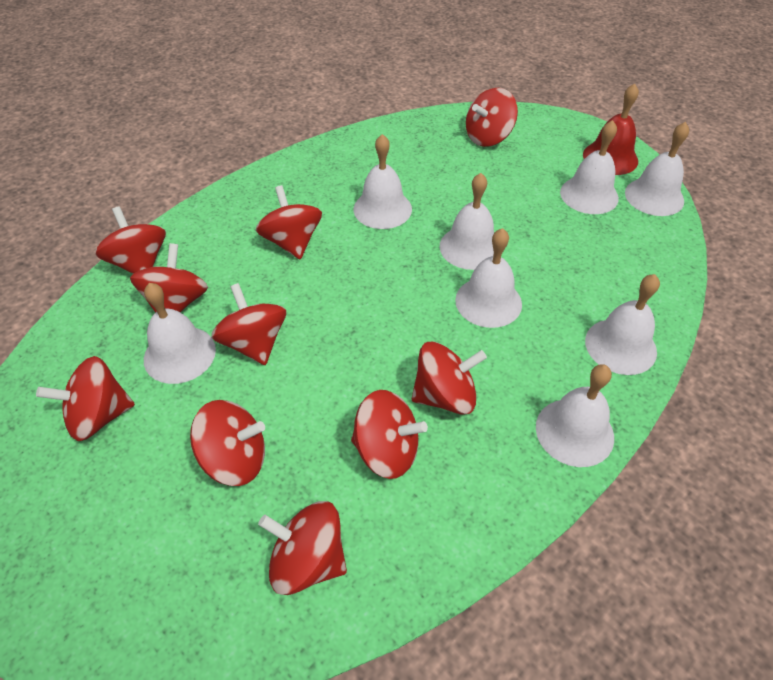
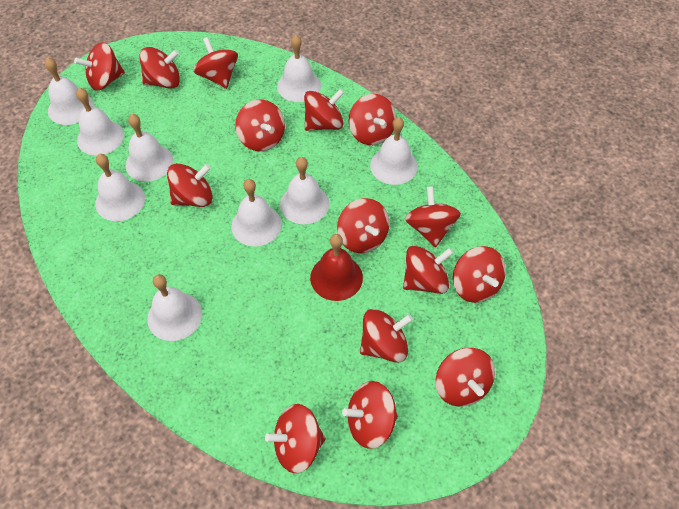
red spinning top: [36,356,135,441] [95,206,166,274] [130,243,208,313] [190,400,265,486] [211,283,286,365] [256,185,322,259] [258,501,347,595] [351,390,428,479] [412,341,487,415] [466,88,518,147] = 10 -> [74,42,125,91] [140,47,180,89] [167,163,213,207] [193,37,238,89] [235,100,285,151] [265,404,326,473] [304,89,344,131] [337,198,389,253] [342,381,398,449] [348,94,396,145] [360,309,413,363] [403,245,454,294] [405,186,461,248] [436,348,495,406] [453,246,506,303] = 15
white bell: [144,283,216,384] [354,134,412,229] [440,173,494,270] [455,228,522,328] [536,364,614,467] [560,120,619,214] [585,274,660,375] [625,122,689,216] = 8 -> [45,57,94,125] [76,88,124,155] [95,154,145,221] [125,114,173,182] [147,274,202,341] [231,179,282,246] [277,35,321,102] [280,157,329,224] [370,117,418,185] = 9

